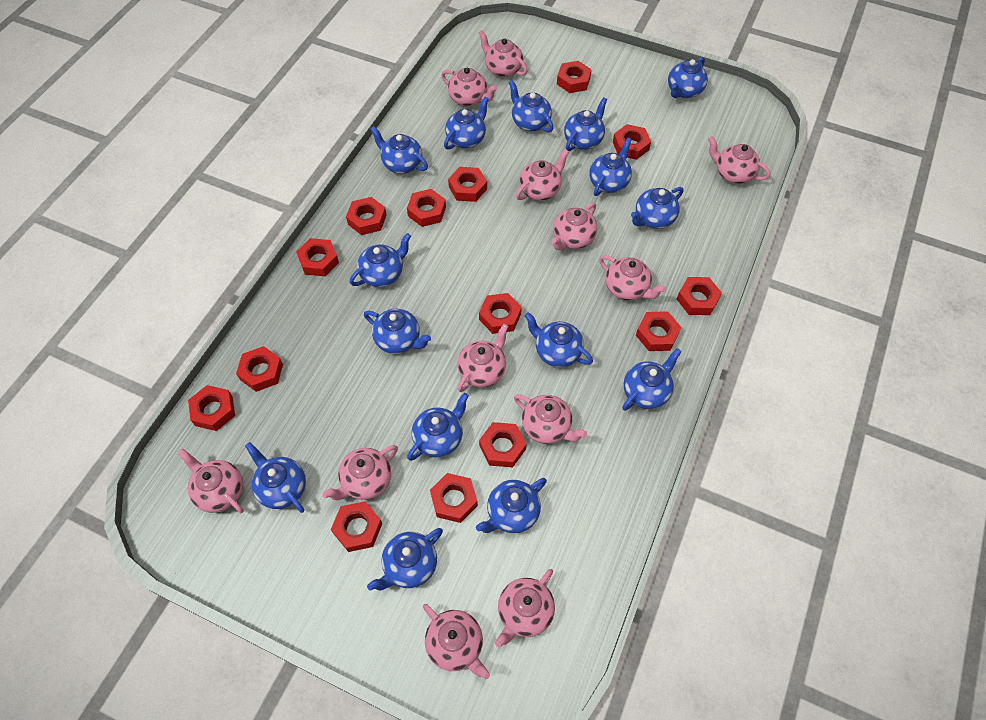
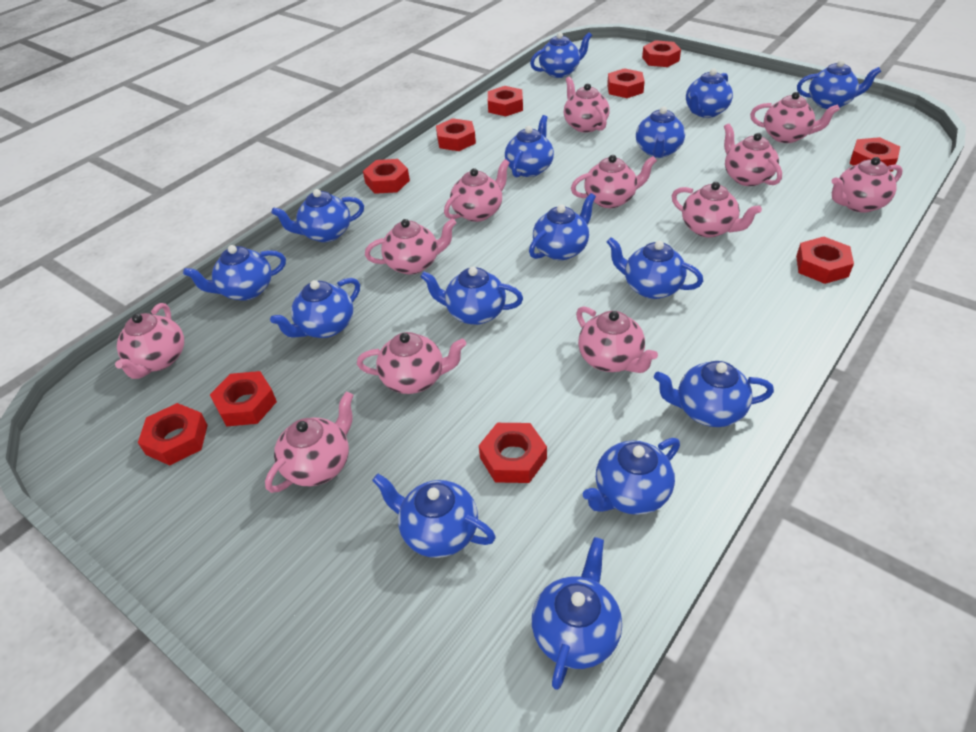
red nut: [188,385,235,431] [236,346,283,392] [296,238,339,276] [331,501,382,552] [346,197,387,235] [407,189,446,227] [430,473,478,523] [448,167,487,202] [479,293,522,334] [479,422,526,467] [557,61,592,93] [613,124,651,160] [636,311,681,351] [677,277,722,315] = 14 -> [138,403,208,465] [210,371,277,427] [363,159,410,194] [436,118,476,151] [479,423,547,483] [488,86,523,117] [607,68,645,98] [642,40,681,67] [796,237,854,284] [849,137,900,172] = 10

